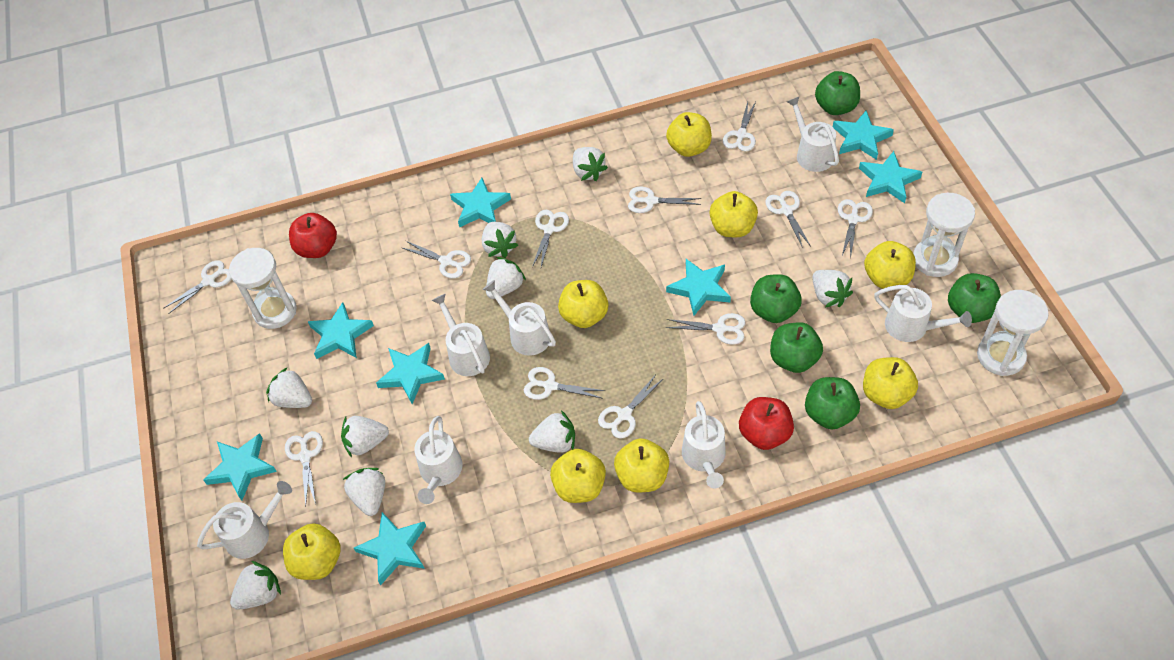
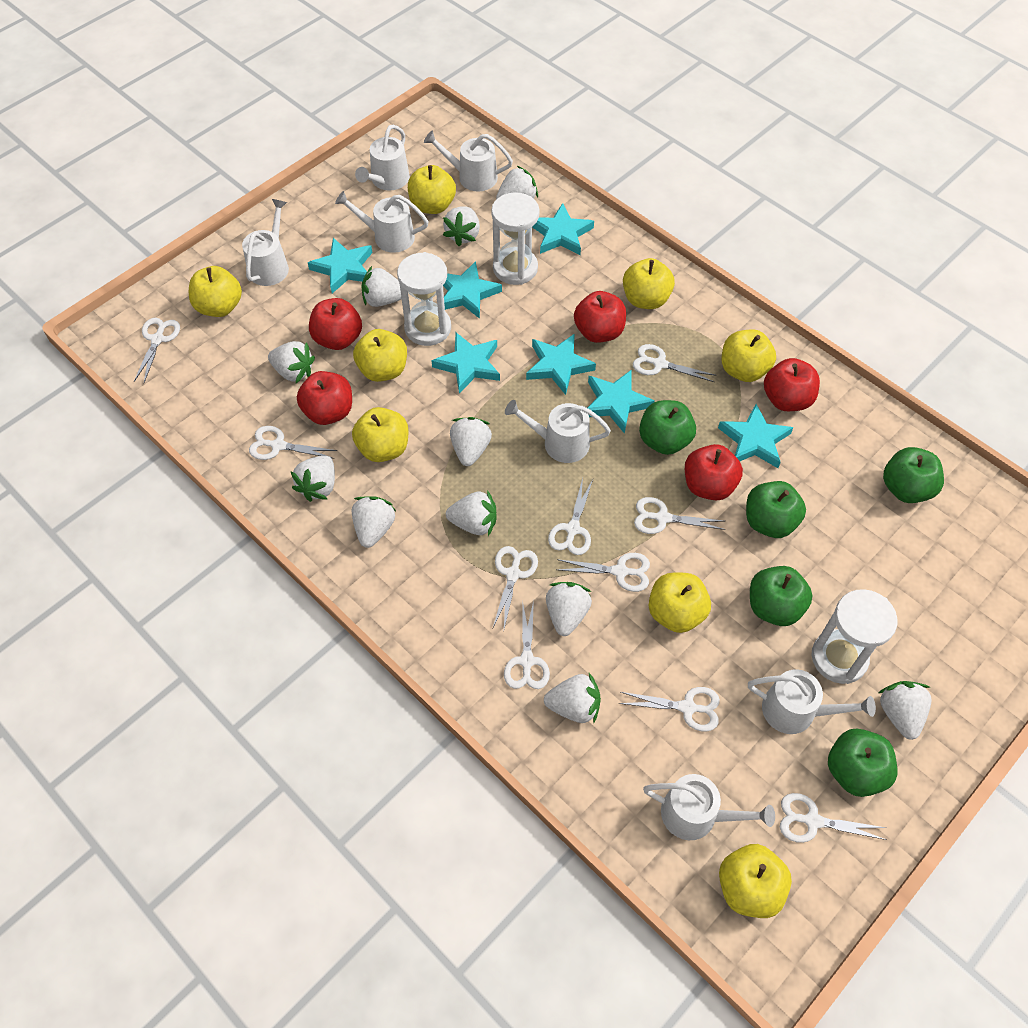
red apple: [289,213,337,258] [739,397,794,450] = 2 -> [297,371,352,425] [309,298,362,350] [574,291,626,343] [685,444,743,500] [764,358,820,411] = 5
turquoise star: [203,433,277,500] [308,302,374,359] [354,512,426,585] [376,343,445,404] [450,178,511,228] [666,259,731,316] [833,110,894,160] [859,151,922,203] = 8 -> [308,238,372,293] [431,333,500,394] [443,261,502,319] [526,334,596,395] [532,203,594,255] [587,370,655,434] [718,404,794,468] = 7
white scissors: [163,260,232,314] [285,431,323,507] [403,241,471,278] [524,367,605,400] [532,210,569,267] [598,376,664,439] [628,186,701,213] [666,313,745,345] [723,102,756,151] [765,191,811,248] [838,199,873,258] = 11 -> [134,318,180,383] [249,426,337,460] [493,546,538,628] [504,600,550,689] [548,478,593,555] [557,553,650,592] [619,687,720,731] [633,344,717,382] [634,497,726,534] [780,793,887,843] = 10
white strawberry: [230,561,281,610] [266,367,312,408] [341,416,389,457] [343,468,385,516] [482,222,518,258] [486,257,526,299] [529,410,575,453] [573,147,608,181] [812,270,853,308] = 9 -> [268,341,315,383] [291,456,335,502] [352,496,397,548] [361,266,402,307] [443,206,480,246] [446,490,496,536] [450,417,492,466] [496,166,538,200] [544,673,601,723] [546,582,592,636] [878,681,932,740] = 11

